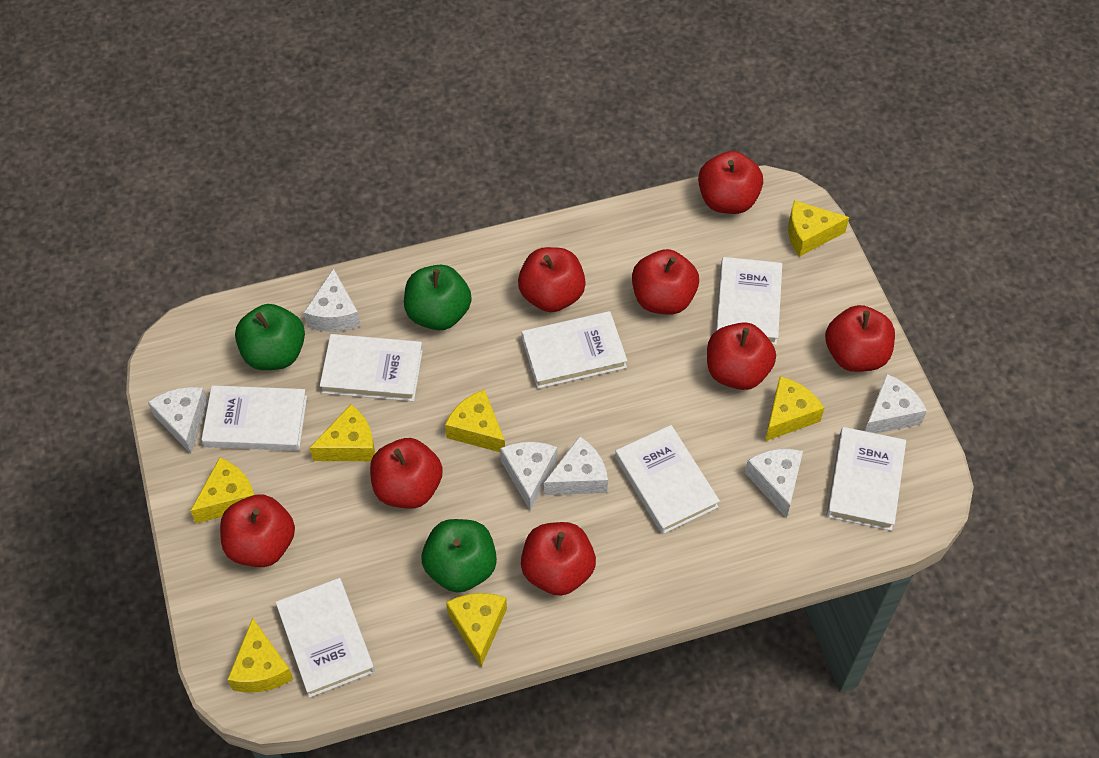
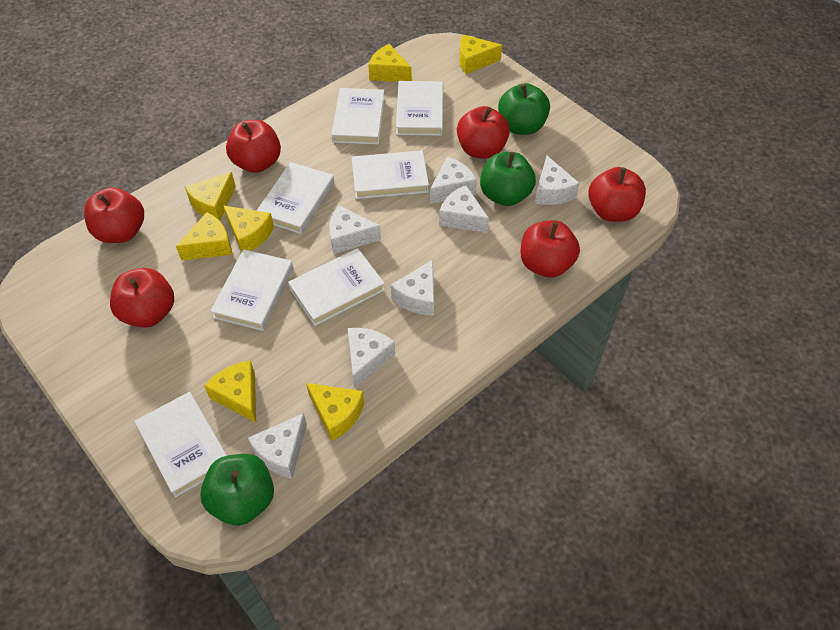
red apple: [220,495,295,567] [370,438,443,509] [518,247,586,312] [521,522,596,596] [632,249,699,315] [698,151,763,214] [707,322,776,390] [825,305,895,372] = 8 -> [84,187,144,243] [110,268,174,328] [226,120,281,173] [457,106,510,159] [520,220,580,278] [588,167,646,222] = 6
white cheese: [148,387,208,454] [304,268,360,332] [500,442,557,510] [544,436,608,495] [745,449,803,518] [865,374,927,433] = 6 -> [248,413,307,479] [329,206,381,254] [348,328,395,388] [391,260,434,316] [430,157,477,204] [439,185,489,233] [535,156,579,205] = 7

